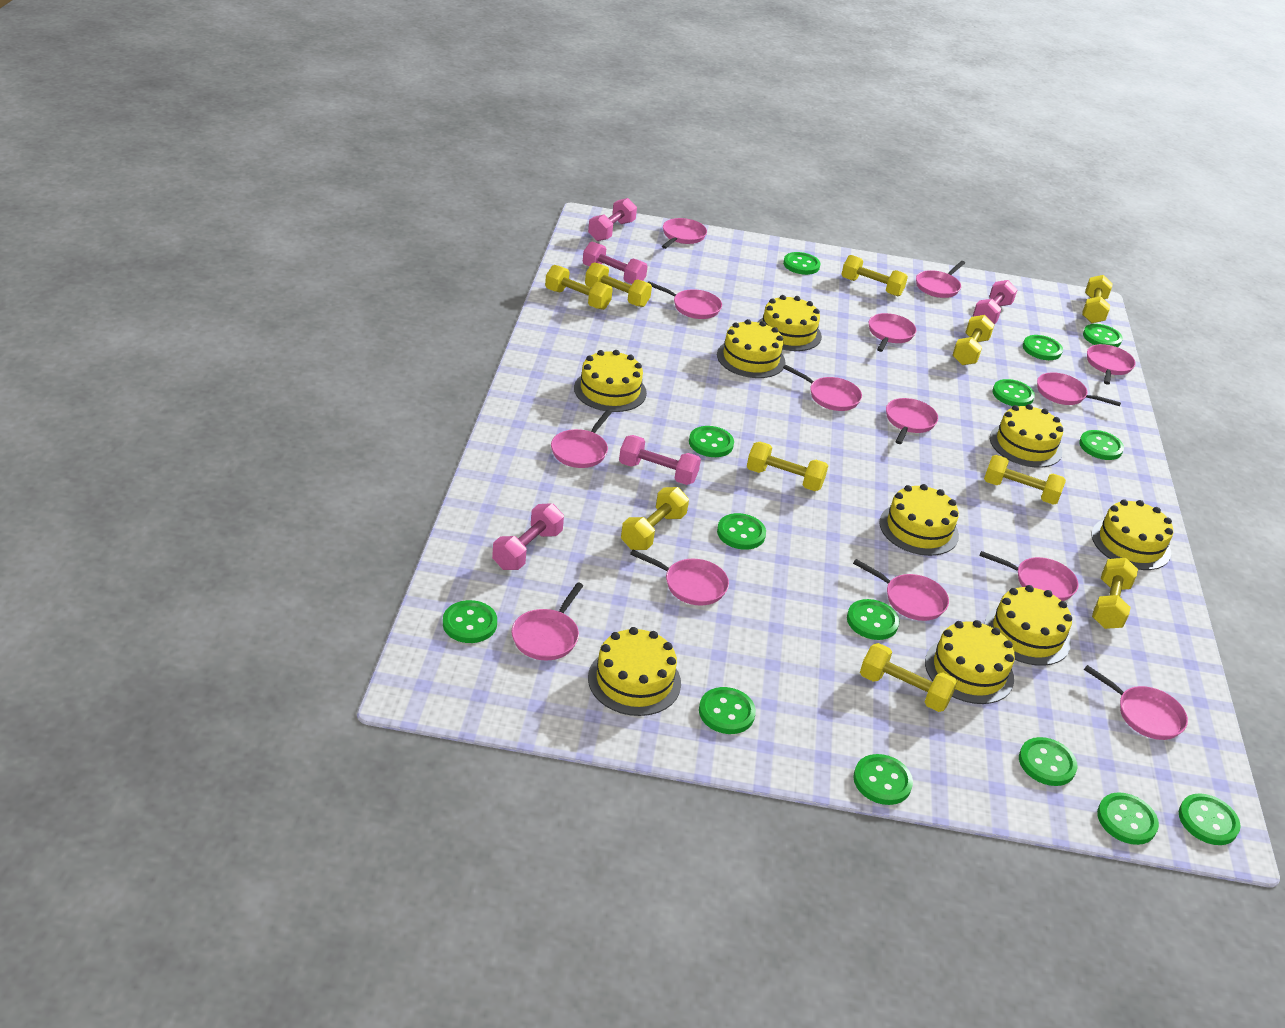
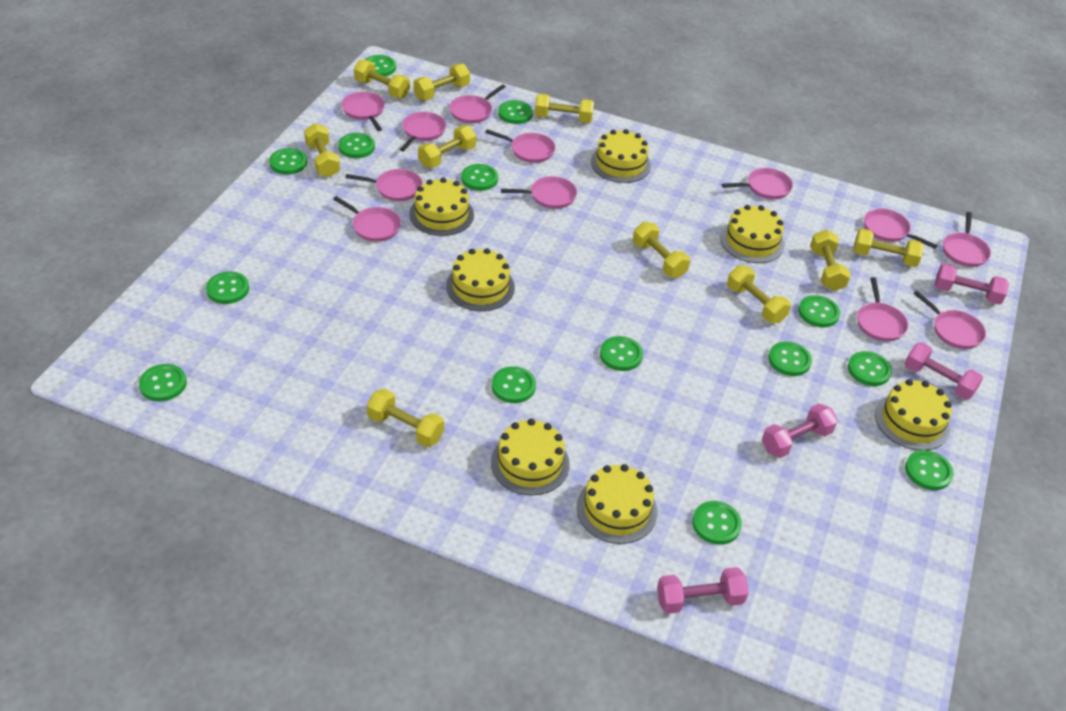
pink dumbbell: [492,503,564,570] [583,242,648,284] [588,198,637,241] [619,435,701,485] [973,280,1017,324] = 5 -> [657,567,749,614] [762,403,838,458] [904,342,983,400] [935,263,1009,305] = 4
pink pan: [511,582,583,660] [551,410,612,468] [630,550,729,606] [647,281,722,319] [662,218,707,249] [783,365,862,411] [853,559,949,621] [869,313,916,352] [886,398,938,444] [916,261,965,298] [980,551,1079,601] [1037,372,1121,406] [1084,665,1188,740] [1087,344,1136,385] = 14 -> [333,196,401,242] [341,91,385,131] [345,169,423,201] [400,112,446,151] [449,84,506,123] [485,129,556,163] [501,176,577,209] [722,168,793,199] [857,277,908,341] [864,209,937,249] [913,291,986,349] [943,212,991,267] = 12
yellow cake: [574,350,647,412] [588,627,681,716] [717,319,786,378] [758,295,822,351] [879,484,959,556] [925,620,1015,704] [985,585,1072,666] [990,404,1063,468] [1092,499,1173,570] = 9 -> [409,177,474,236] [446,248,515,311] [491,418,570,496] [576,464,658,544] [591,129,651,183] [720,205,785,263] [875,379,952,450] = 7

